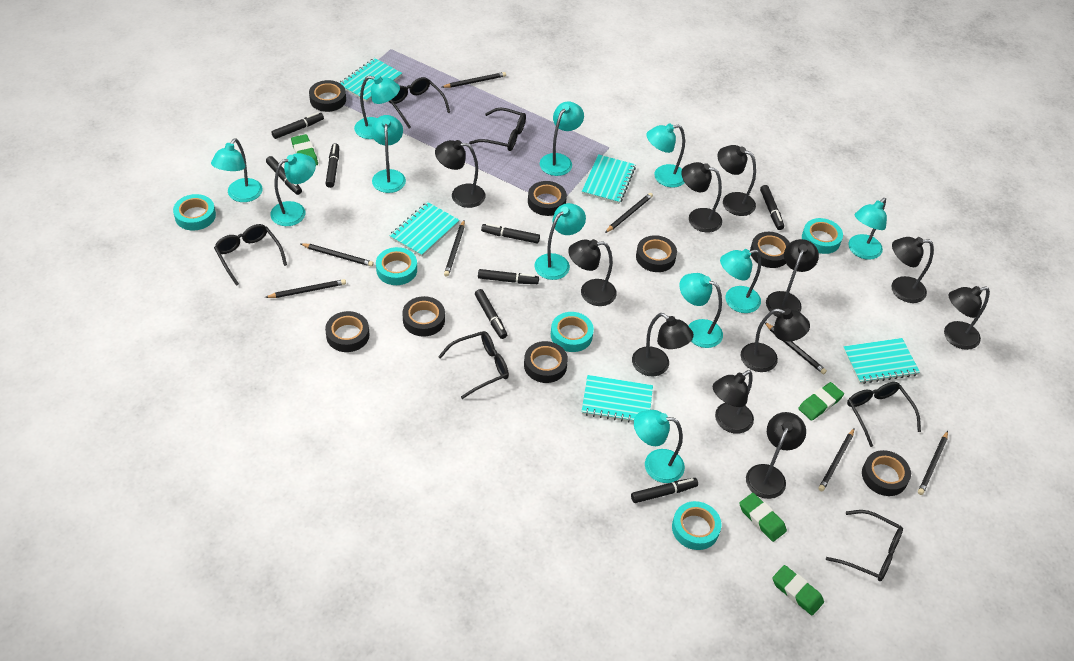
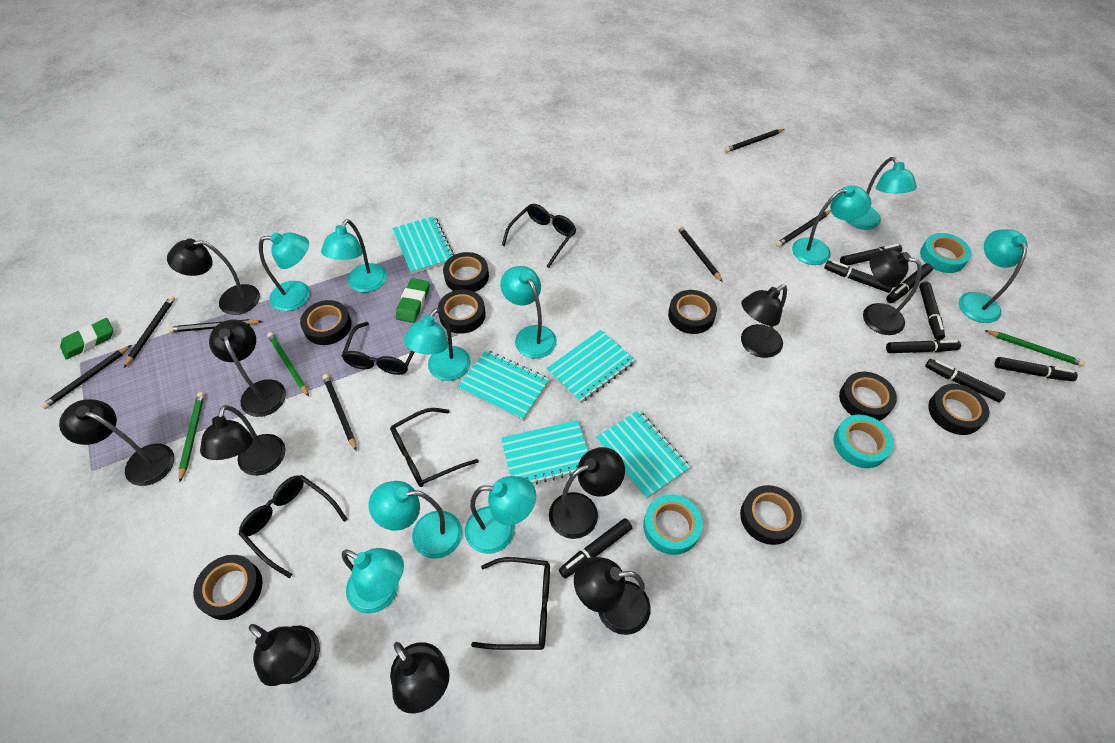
black glasses: [214,224,287,286] [388,77,450,129] [438,331,509,399] [469,107,526,151] [826,510,903,581] [847,382,921,447] = 6 -> [239,475,348,578] [342,322,414,375] [390,408,479,487] [471,557,550,650] [502,204,576,268] = 5
black lamp: [435,140,486,208] [568,239,617,306] [632,313,694,376] [681,162,722,233] [713,370,754,434] [718,145,756,216] [741,308,810,372] [746,412,806,499] [766,239,819,317] [891,237,934,303] [944,286,990,350] = 11 -> [59,399,174,486] [167,238,260,315] [200,405,285,476] [209,320,286,417] [249,624,320,686] [390,642,450,713] [549,447,625,539] [574,557,651,635] [741,285,787,358] [863,249,922,335] = 10
black pencil: [265,279,346,298] [301,243,374,267] [442,72,506,88] [444,220,465,277] [605,193,653,233] [765,322,827,374] [818,428,854,492] [918,431,948,495] = 8 -> [41,345,131,409] [124,295,175,368] [168,319,262,332] [323,374,356,451] [677,225,723,282] [725,129,785,153] [776,210,831,247] = 7
green eraser: [291,134,318,165] [739,493,787,542] [772,565,824,616] [798,382,844,421] = 4 -> [60,318,113,359] [396,278,430,323] = 2
green pencil: none = 0 -> [179,392,204,483] [267,332,309,397] [984,330,1086,367] = 3
turquoise lamp: [211,138,263,202] [270,153,316,226] [354,75,400,139] [371,115,406,193] [535,203,586,280] [540,101,584,176] [634,410,685,483] [647,123,685,188] [679,273,723,348] [720,249,761,313] [848,198,887,260] = 11 -> [259,232,310,311] [321,219,387,293] [342,548,404,614] [369,481,462,559] [404,308,471,381] [465,476,536,554] [500,266,557,359] [792,185,871,265] [846,157,917,230] [959,229,1028,323] = 10
turquoise tape: [173,194,216,231] [376,247,417,285] [551,312,594,352] [672,501,721,550] [802,218,843,254] = 5 -> [643,494,703,555] [834,415,894,468] [920,233,972,273] = 3

